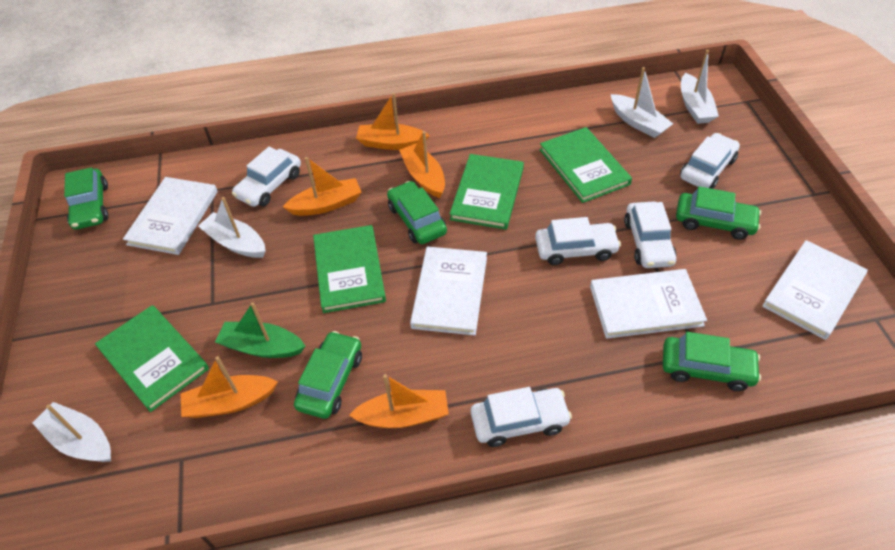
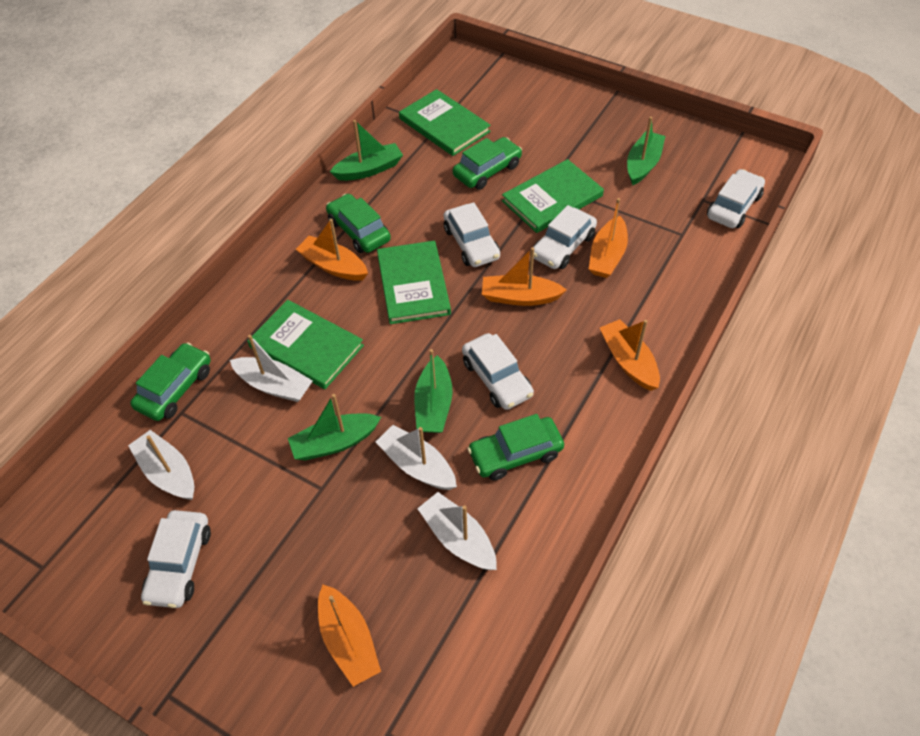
green boat: [215,302,306,358] = 1 -> [288,394,381,461] [330,120,403,181] [414,349,453,433] [627,117,665,186] = 4
green car: [64,167,108,230] [294,331,362,419] [387,181,447,244] [663,332,761,391] [676,186,761,240] = 5 -> [130,343,211,421] [326,194,391,253] [453,137,522,190] [467,414,564,481] = 4
white book: [123,177,218,255] [410,246,487,336] [590,269,707,339] [762,240,868,340] = 4 -> none = 0

